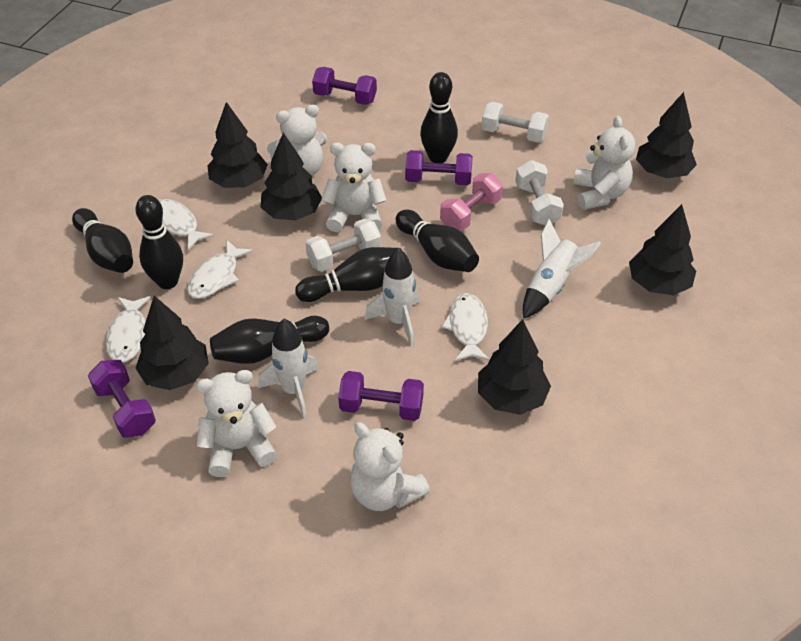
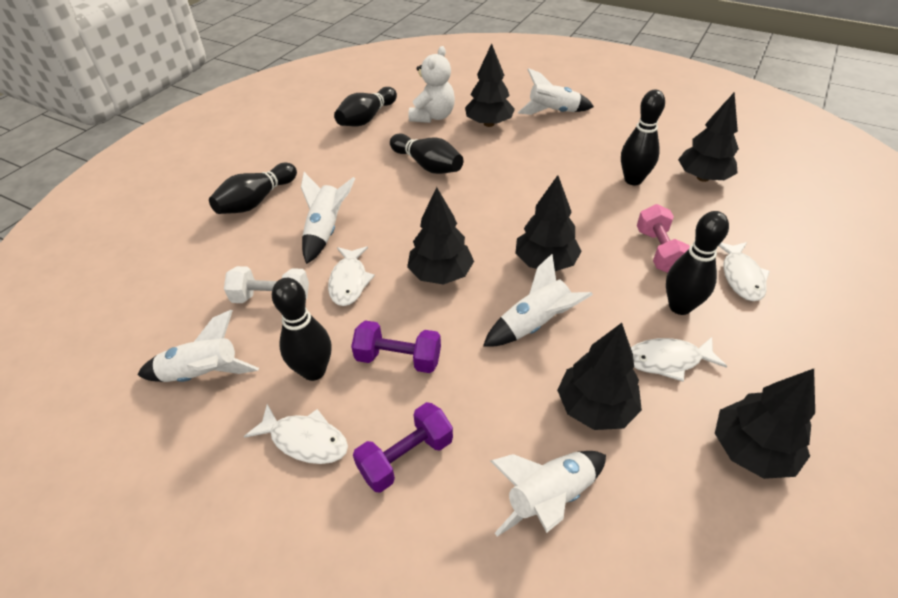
purple dumbbell: [88,360,156,438] [312,67,377,105] [338,371,424,421] [405,150,473,185] = 4 -> [351,320,441,373] [353,402,453,493] = 2
white dumbbell: [305,219,381,272] [481,102,549,143] [515,160,564,225] = 3 -> [224,266,309,303] = 1
white rocket: [258,319,319,419] [365,248,420,346] [523,219,601,319] = 3 -> [137,310,259,382] [301,172,355,264] [483,254,593,347] [490,451,606,537] [518,68,594,115] = 5
white teddy bear: [196,370,277,477] [267,105,327,176] [321,143,387,232] [350,422,430,511] [574,116,635,210] = 5 -> [408,46,455,123] = 1

